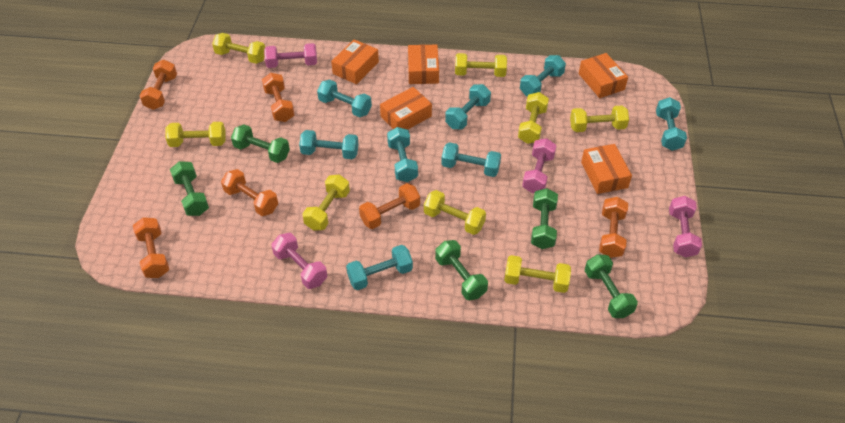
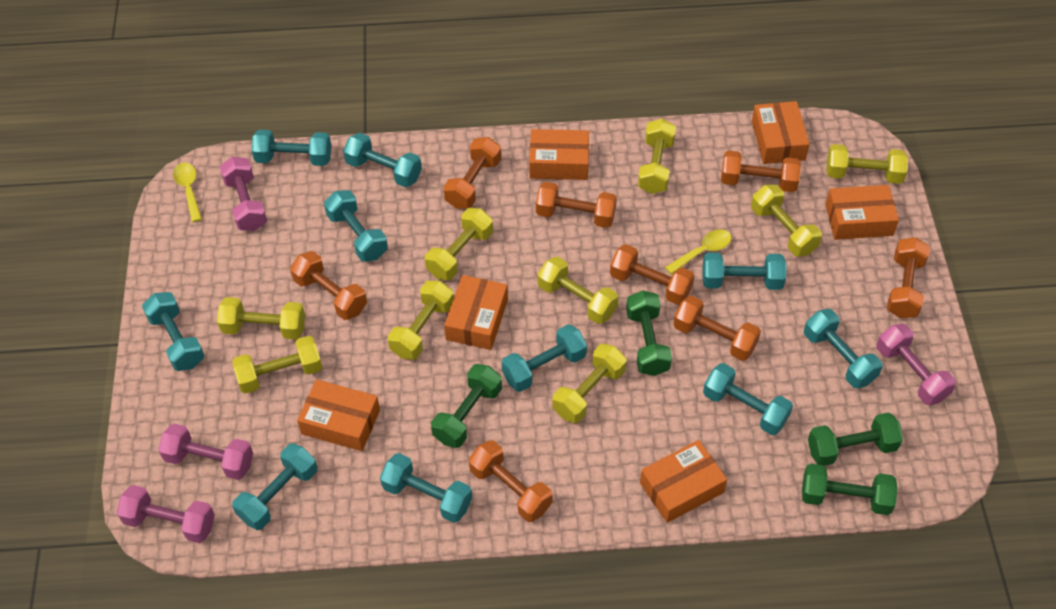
green dumbbell: [170,161,209,216] [231,124,290,163] [435,240,488,300] [531,188,558,249] [585,254,638,318] = 5 -> [431,364,502,448] [626,290,672,376] [802,464,898,515] [808,412,903,466] = 4
orange box: [331,39,379,84] [380,87,432,130] [408,45,439,84] [579,53,628,98] [581,144,632,194] = 5 -> [297,379,380,451] [444,275,508,350] [529,129,589,180] [640,440,727,523] [752,101,810,164] [825,185,899,240] = 6
orange dumbbell: [133,217,169,278] [140,60,177,110] [221,169,278,216] [262,73,295,122] [359,183,420,229] [599,197,628,258] = 6 -> [290,251,367,320] [443,137,501,209] [469,440,553,522] [536,182,617,228] [610,244,695,305] [673,295,761,361] [721,151,801,192] [887,237,930,318] = 8
turquoise dumbbell: [299,130,359,159] [317,80,372,117] [346,245,413,290] [387,127,418,182] [441,142,501,177] [445,84,491,129] [520,55,566,96] [656,97,687,151] = 8 -> [142,292,204,371] [232,443,317,530] [251,130,331,166] [324,190,388,262] [343,133,422,187] [380,453,472,523] [501,324,587,392] [702,252,786,290] [703,363,793,435] [804,309,883,388] = 10
yellow dumbbell: [165,122,226,147] [212,33,265,64] [302,175,350,230] [424,190,486,235] [455,53,507,77] [504,255,571,293] [518,92,549,144] [570,105,629,132] = 8 -> [217,297,305,339] [232,336,322,394] [388,280,454,360] [425,208,493,280] [538,257,619,324] [552,344,627,423] [638,119,676,194] [751,185,822,257] [826,144,908,184] = 9
yellow spoon: none = 0 -> [173,163,202,222] [665,229,731,274] = 2

